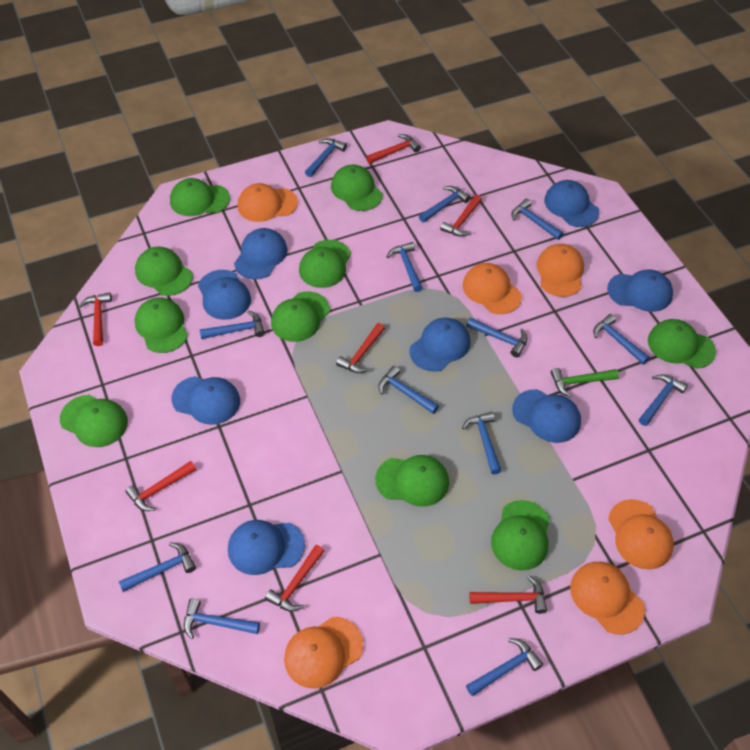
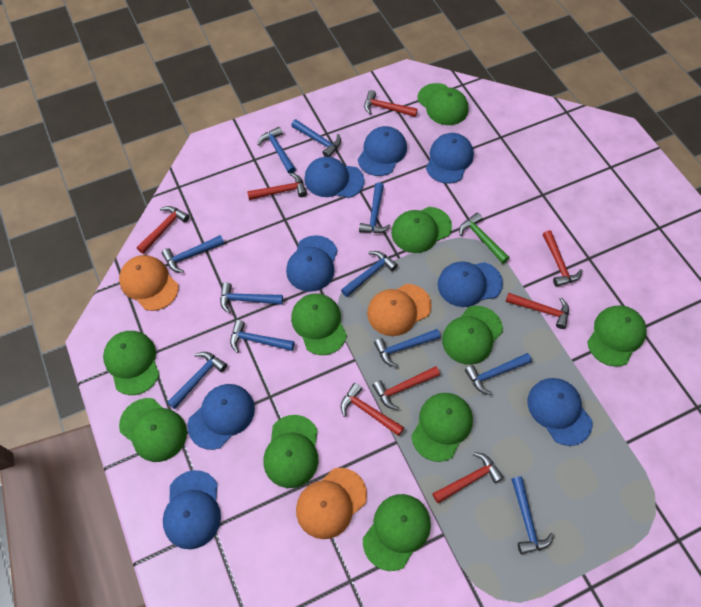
blue hammer: [119,542,196,592] [184,599,260,639] [200,310,265,339] [305,138,347,177] [379,366,439,414] [387,242,423,292] [419,186,471,223] [462,412,502,475] [466,317,528,357] [466,638,543,696] [511,198,564,240] [593,314,650,364] [639,374,688,426] = 13 -> [162,235,224,273] [167,352,227,409] [220,282,283,313] [230,320,295,353] [257,127,296,174] [291,119,341,157] [341,251,398,297] [359,183,391,233] [374,329,440,367] [465,353,532,395] [511,477,554,554] = 11
orange cap: [237,183,298,222] [284,617,363,689] [463,263,522,314] [537,244,584,297] [570,562,645,635] [608,499,674,570] = 6 -> [119,255,179,311] [296,468,367,539] [367,284,432,336] = 3
red hammer: [79,292,112,346] [125,461,196,511] [265,545,324,612] [336,323,385,373] [366,134,421,164] [440,195,482,237] [469,576,547,614] = 7 -> [137,206,190,254] [247,173,307,200] [341,383,404,436] [364,90,418,117] [372,366,440,410] [432,452,504,503] [506,293,569,329] [543,230,583,287] = 8

